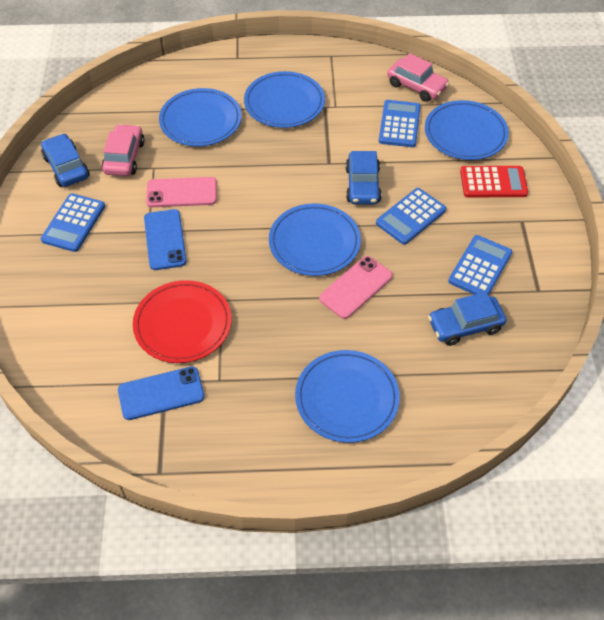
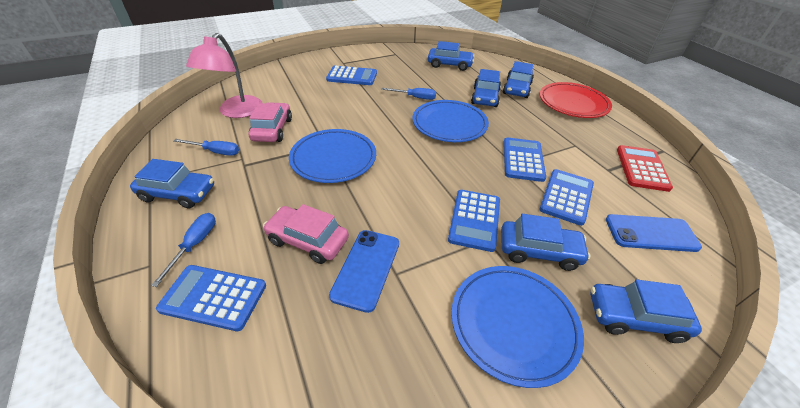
blue calculator: [41,193,105,252] [376,188,446,245] [379,100,421,147] [448,235,512,296] = 4 -> [156,265,266,331] [326,66,377,85] [448,190,500,252] [503,137,546,182] [539,169,594,226] = 5
blue car: [41,133,90,187] [346,151,382,204] [428,292,507,346] = 3 -> [130,159,214,208] [428,41,475,71] [471,69,501,107] [501,214,590,271] [503,61,534,98] [590,279,702,343] = 6
blue plate: [159,88,242,146] [244,71,325,128] [269,204,361,276] [295,350,400,443] [425,100,509,160] = 5 -> [289,129,376,183] [412,100,489,142] [451,266,584,388] = 3
blue screwdriver: none = 0 -> [151,213,216,287] [173,139,239,156] [381,88,436,100] = 3
pink lamp: none = 0 -> [186,33,262,118] = 1
pink phone: [146,177,217,207] [319,256,393,319] = 2 -> none = 0

